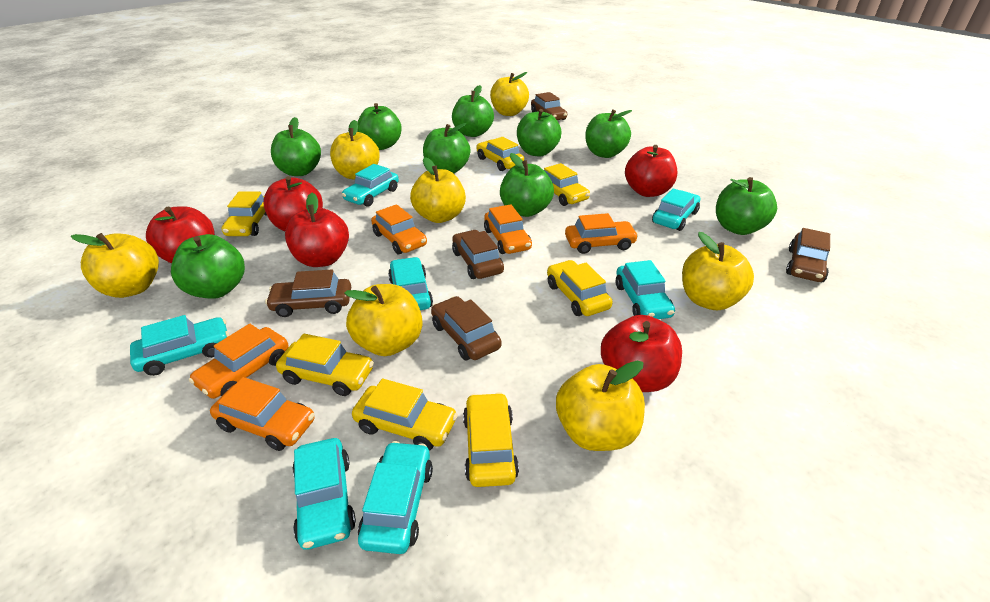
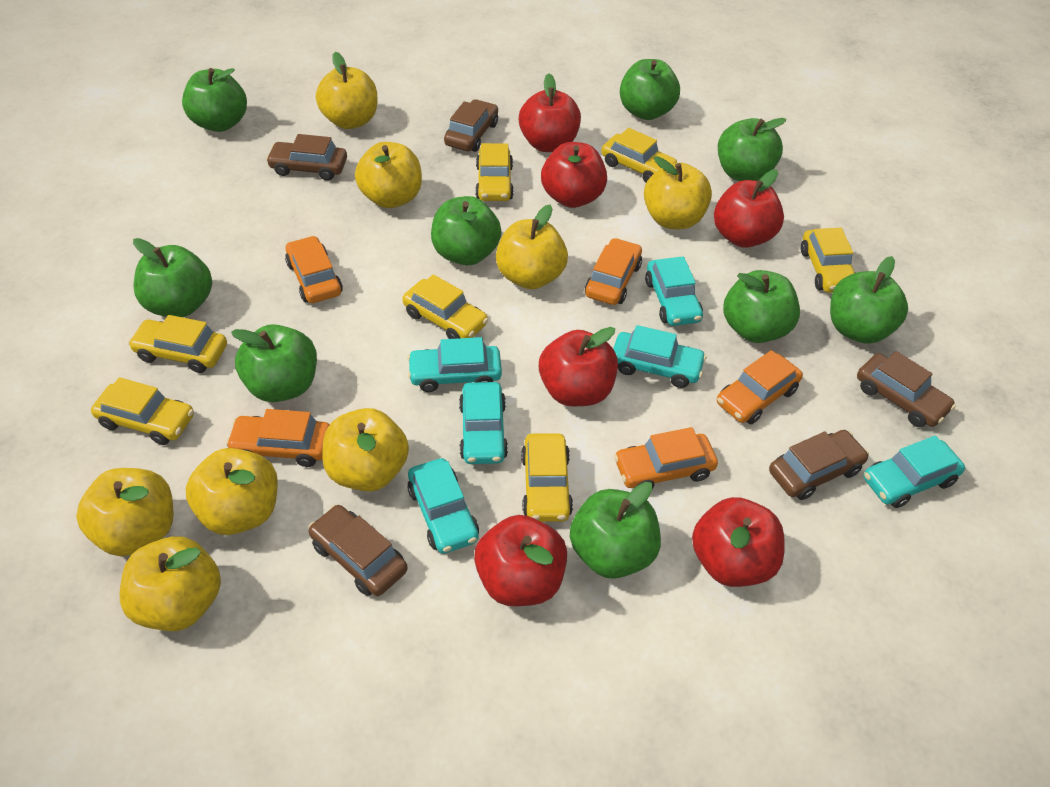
red apple: [146,206,215,263] [263,176,323,231] [285,193,349,267] [601,315,682,392] [625,145,677,197] = 5 -> [474,515,567,606] [519,74,581,152] [539,327,618,406] [541,142,607,208] [692,497,785,587] [714,170,784,248] = 6
turquoise car: [130,315,229,376] [292,438,356,550] [342,164,399,207] [358,441,433,554] [388,257,433,310] [616,260,675,319] [652,188,700,231] = 7 -> [407,337,502,392] [407,458,479,554] [459,382,508,464] [613,325,706,388] [645,256,703,326] [864,435,965,508] = 6
yellow apple: [71,233,159,298] [330,120,380,180] [344,284,423,356] [410,157,466,223] [490,72,529,116] [556,360,645,451] [682,232,754,310] = 7 -> [76,468,173,556] [120,537,221,631] [186,448,278,535] [316,52,377,129] [322,408,409,492] [355,142,422,208] [496,205,568,289] [644,156,712,229] = 8

